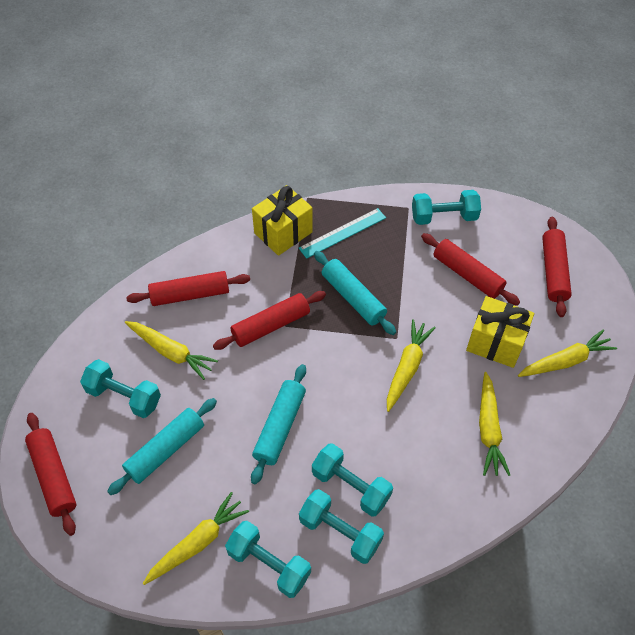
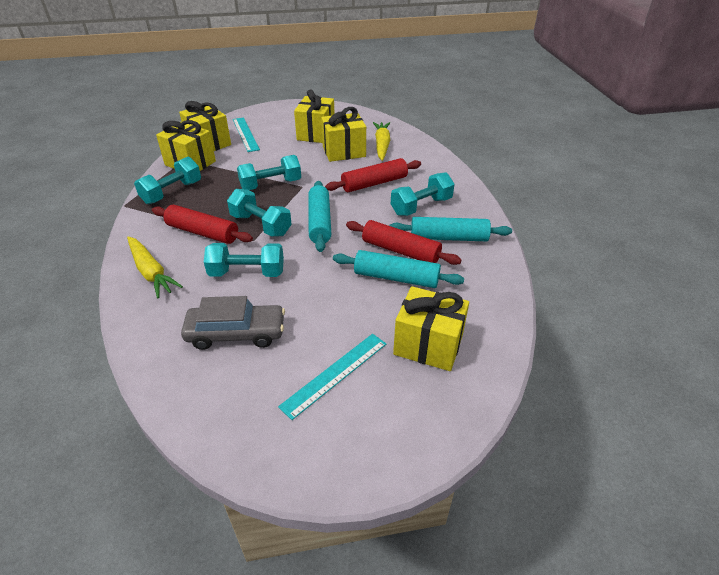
grey car: none = 0 -> [181,296,285,350] = 1
red rolling pin: [25,413,76,536] [126,271,250,306] [213,291,326,350] [421,233,520,306] [542,217,572,317] = 5 -> [152,205,253,244] [325,158,421,192] [346,220,461,265] = 3
turquoise ruler: [299,208,386,259] = 1 -> [233,117,260,152] [278,334,386,420] = 2
yellow carrot: [125,321,218,380] [143,492,249,585] [387,319,435,412] [479,372,510,476] [518,329,617,377] = 5 -> [127,236,183,298] [373,122,390,161] = 2
yellow gift: [252,185,313,256] [466,296,534,368] = 2 -> [156,120,216,171] [179,101,231,151] [294,89,335,143] [321,107,366,162] [393,286,469,371] = 5

